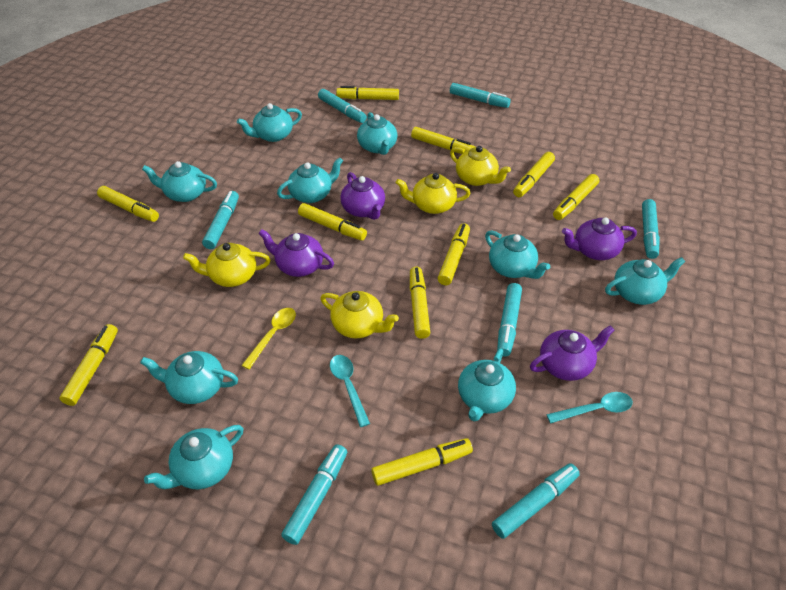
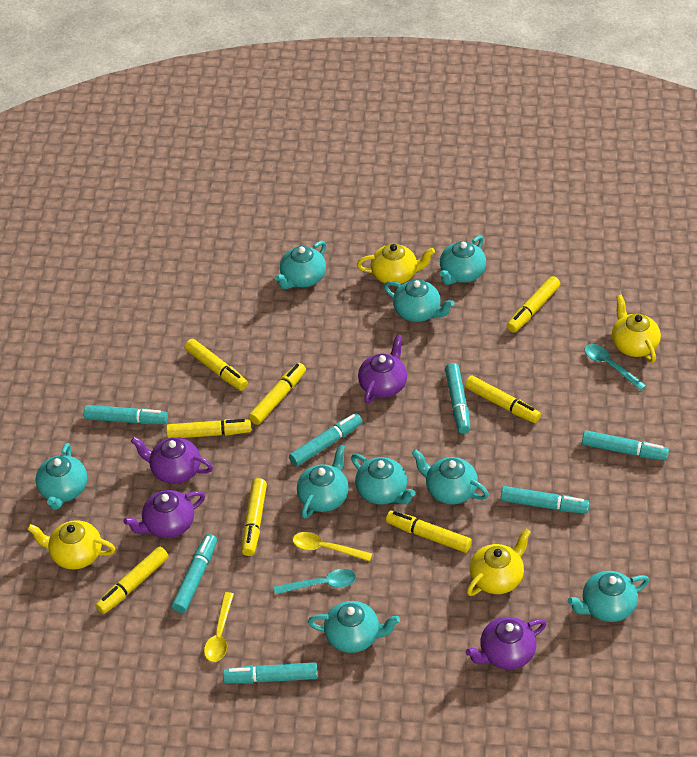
yellow marker: [59,324,118,406] [97,186,159,222] [298,203,367,241] [336,86,399,100] [371,438,473,486] [410,267,430,339] [411,127,475,154] [438,223,470,285] [513,152,555,197] [553,174,599,220] = 10 -> [95,546,169,614] [166,419,251,438] [185,339,248,391] [242,478,267,556] [248,363,306,425] [386,510,472,553] [465,375,541,423] [507,276,560,332] = 8
yellow spoon: [241,308,296,369] = 1 -> [204,592,234,662] [293,532,372,561] = 2

